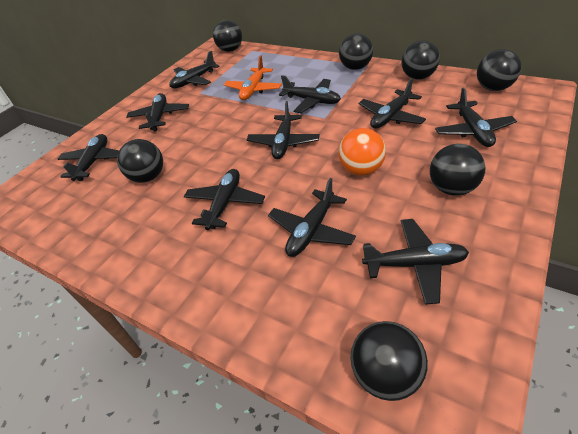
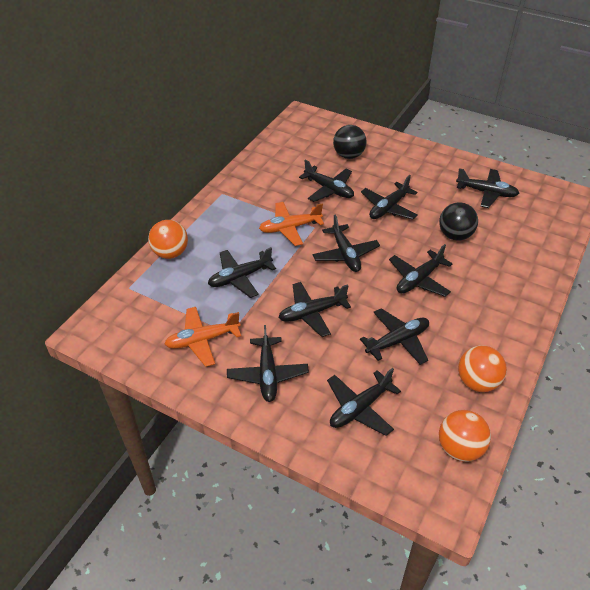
black ball: [117,139,163,183] [213,20,242,52] [339,33,373,70] [351,321,428,401] [401,40,440,80] [430,144,486,196] [477,49,521,91] = 7 -> [333,125,367,159] [439,202,478,240] = 2
orange ball: [338,128,386,176] = 1 -> [148,220,188,259] [439,410,491,462] [458,345,507,392] = 3
orange plane: [224,56,282,100] = 1 -> [165,307,241,367] [259,202,324,246] = 2

